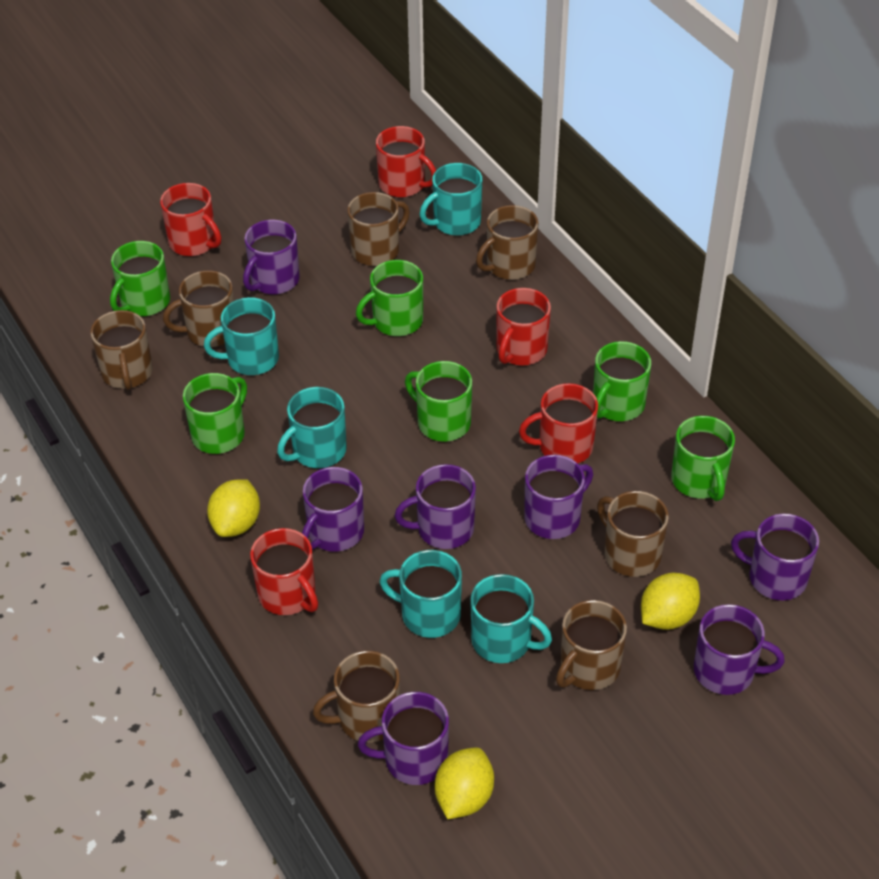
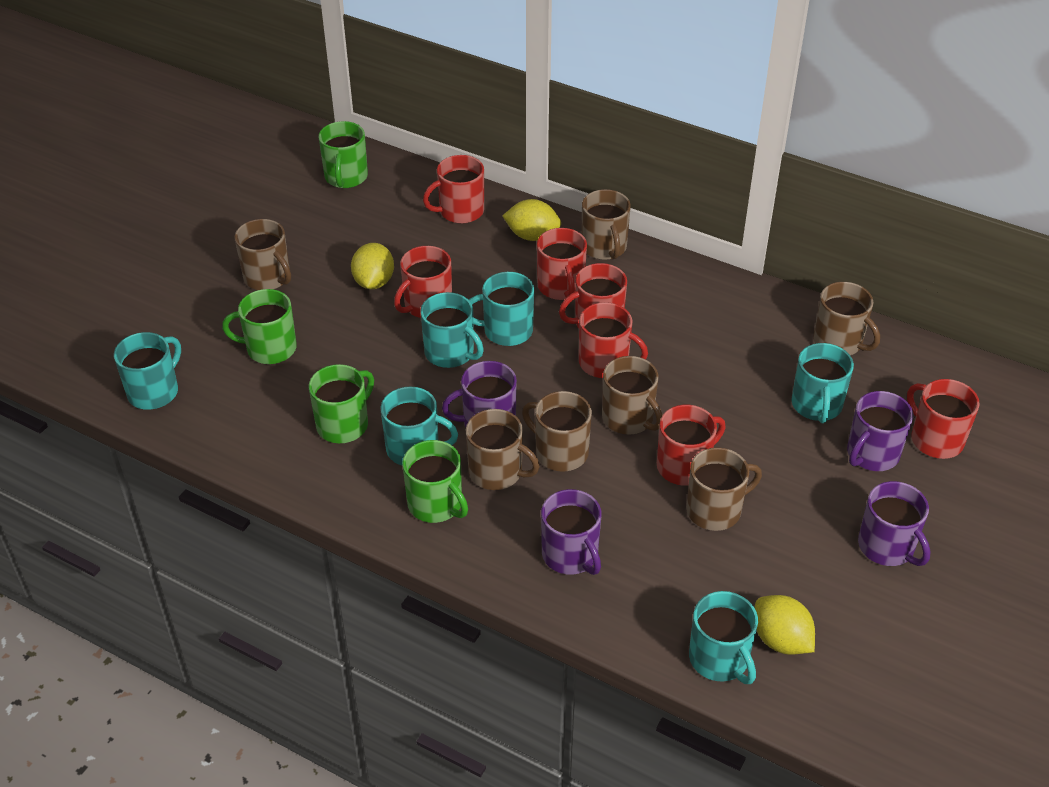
green mug: [110,241,170,316] [183,373,247,454] [356,260,423,336] [405,361,472,442] [593,341,651,421] [671,416,735,501] = 6 -> [222,289,297,364] [309,364,374,443] [319,121,368,188] [402,440,468,523] = 4
purple mug: [243,220,300,294] [302,467,364,552] [358,692,449,785] [395,464,476,549] [524,455,593,539] [694,604,785,695] [731,513,819,600] = 7 -> [442,361,517,427] [541,489,602,575] [847,391,913,471] [858,481,931,566] = 4
red mug: [160,183,221,256] [250,528,318,615] [376,126,436,197] [496,288,551,365] [519,383,598,463] = 5 -> [394,246,452,318] [423,155,484,224] [537,228,587,300] [559,263,627,328] [579,302,648,378] [657,405,726,486] [907,379,980,459] = 7
turquoise mug: [204,297,279,375] [277,387,347,468] [379,550,462,638] [420,163,482,236] [470,574,552,663] = 5 -> [114,332,181,410] [381,387,458,466] [420,292,484,368] [469,272,534,346] [689,591,758,684] [792,343,854,423] = 6

